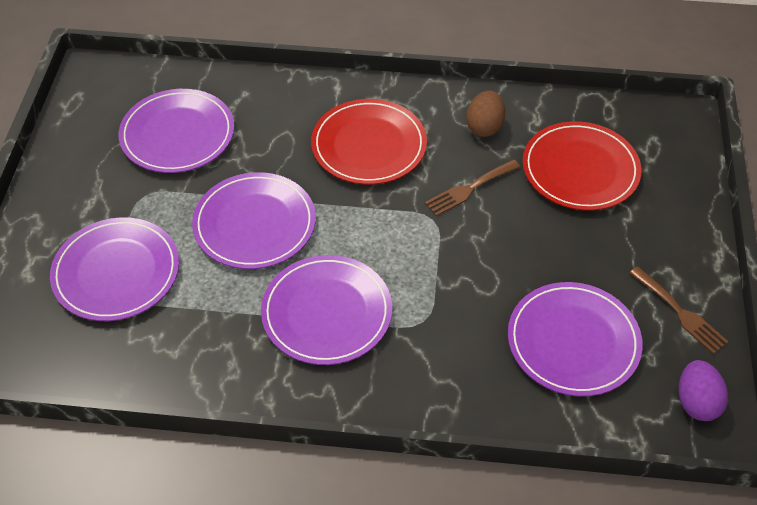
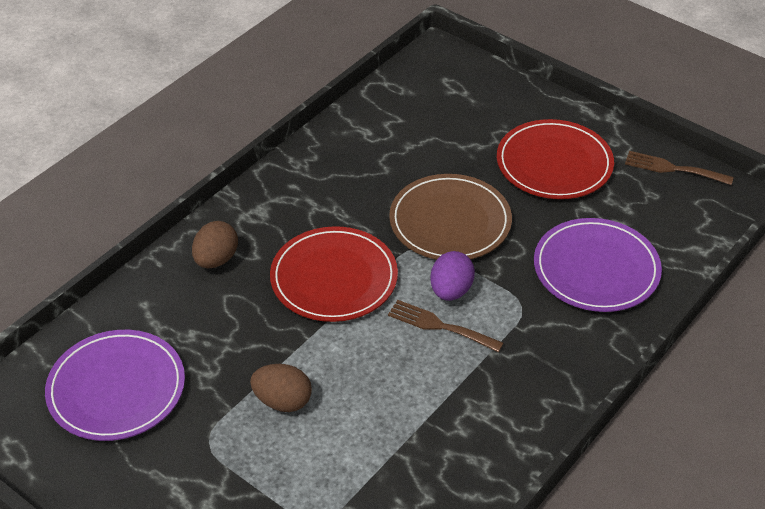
brown egg: [466,90,505,137] = 1 -> [192,221,238,268] [250,364,312,412] = 2
brown plate: none = 0 -> [389,174,512,260] = 1
purple plate: [50,217,179,321] [119,89,234,173] [192,172,316,269] [261,255,392,365] [508,282,643,397] = 5 -> [45,330,185,441] [534,218,662,312] = 2

